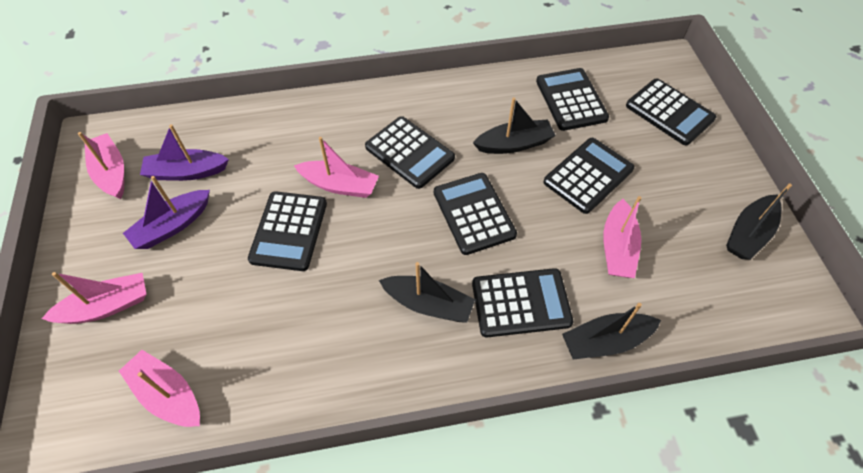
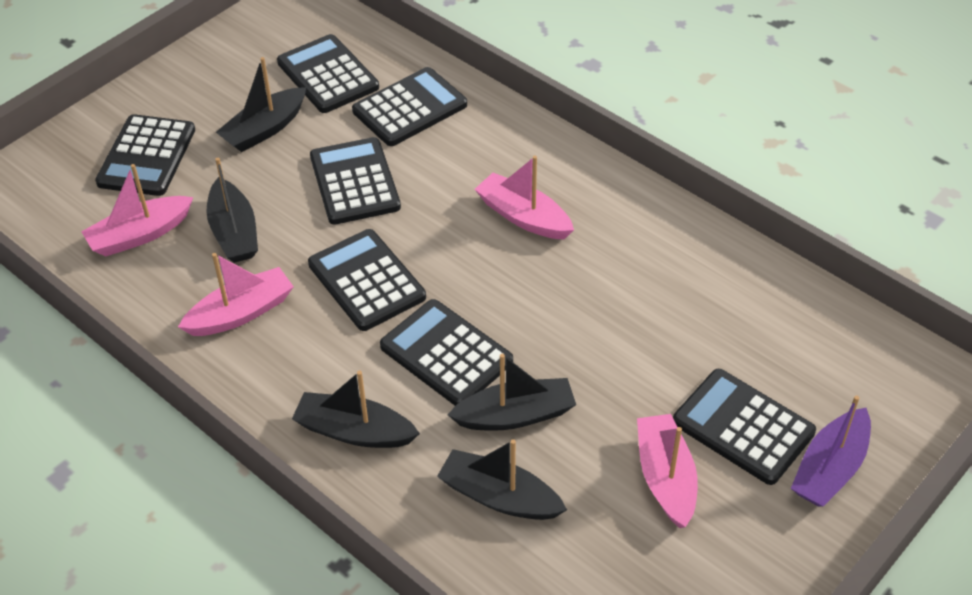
black boat: [379,262,475,323] [473,98,556,154] [562,303,661,360] [726,184,792,260] = 4 -> [206,158,258,263] [216,57,306,152] [292,371,420,448] [437,439,567,520] [448,354,576,431] = 5
pink boat: [41,272,146,324] [78,132,124,199] [119,350,200,427] [294,137,379,198] [603,196,641,278] = 5 -> [81,164,193,256] [178,253,294,336] [475,156,574,239] [637,414,698,528] = 4
purple boat: [123,176,210,249] [140,124,229,181] = 2 -> [791,395,871,507] = 1

